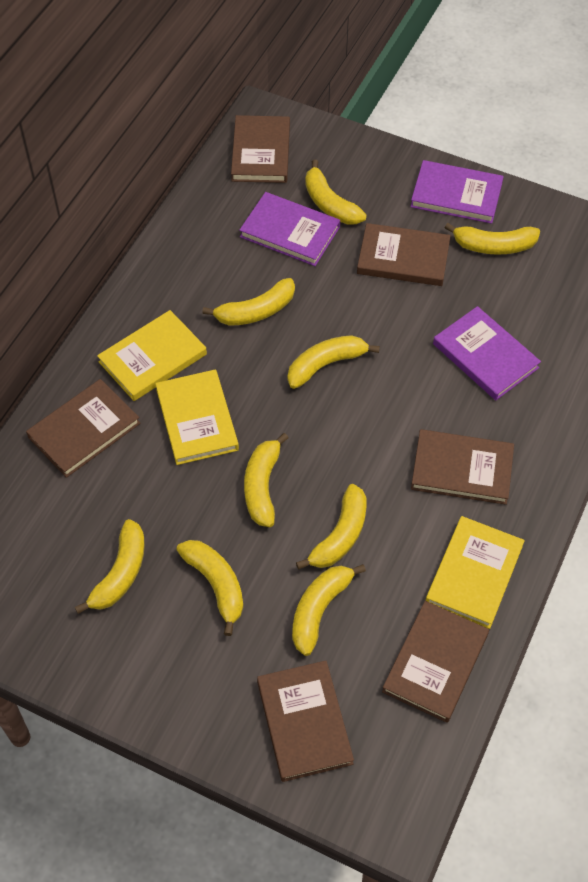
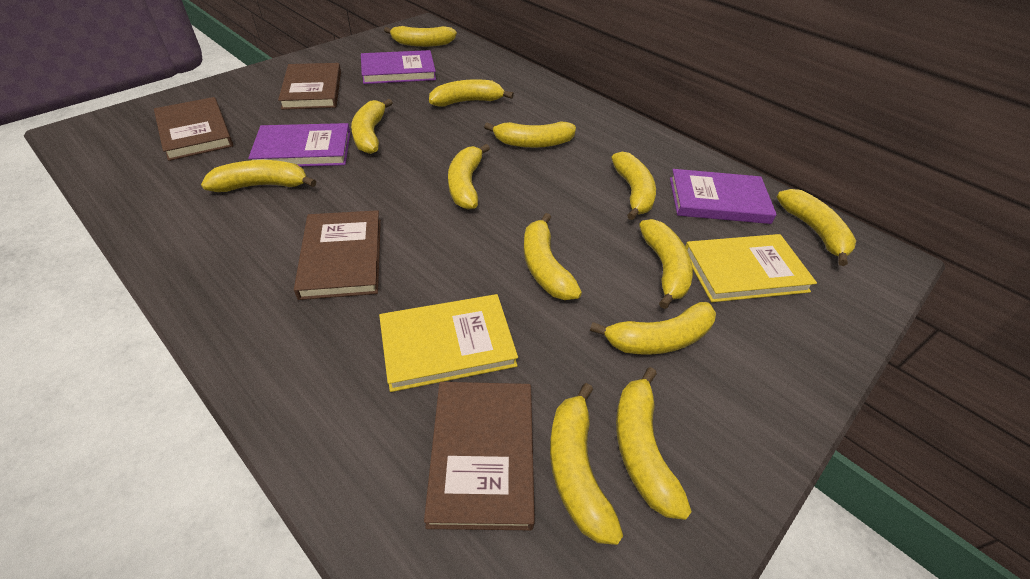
brown book: [26,379,140,478] [231,115,290,183] [257,661,354,782] [357,223,451,286] [382,601,489,723] [411,429,514,505] = 6 -> [154,97,233,161] [278,63,341,110] [294,210,381,300] [424,382,535,530] = 4
yellow banana: [75,519,145,614] [176,540,243,636] [202,278,295,326] [244,433,288,527] [288,335,380,389] [292,564,366,656] [296,484,367,569] [305,160,367,225] [444,223,540,255] = 9 -> [201,160,316,192] [351,99,392,154] [384,26,457,47] [429,79,514,106] [448,144,490,210] [484,121,576,148] [524,213,582,300] [550,383,623,545] [590,302,716,355] [611,152,656,220] [616,367,692,520] [639,219,693,309] [777,189,856,266] = 13
yellow book: [97,310,207,401] [155,370,239,465] [425,516,525,629] = 3 -> [379,294,518,392] [685,234,817,302] = 2

